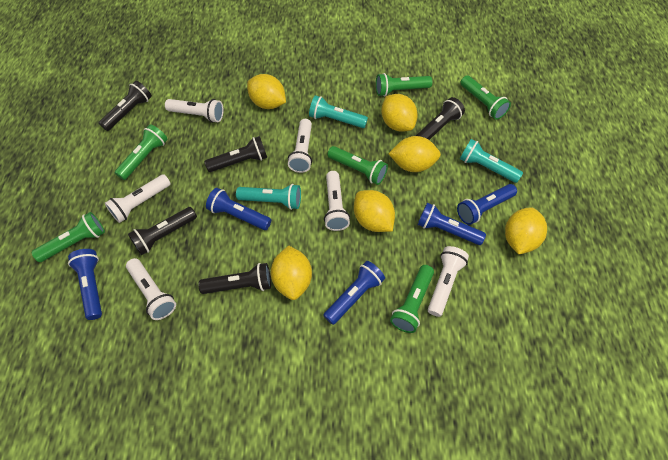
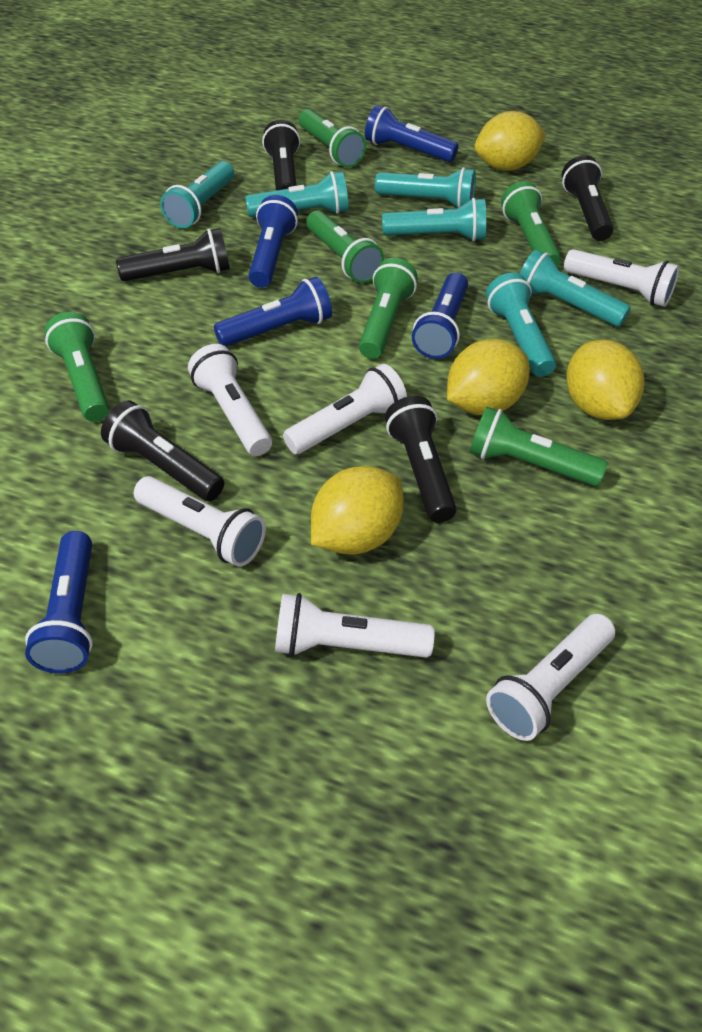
turquoise flashlight: [236,184,301,210] [309,95,368,128] [460,139,523,183] = 3 -> [160,161,234,228] [245,171,348,217] [375,167,476,208] [382,198,486,241] [486,273,556,377] [520,250,631,327] = 6
yellow lemon: [247,74,286,109] [271,246,312,300] [354,190,395,232] [381,94,418,132] [388,136,441,172] [505,207,547,254] = 6 -> [311,466,404,554] [447,339,530,415] [474,111,546,171] [566,340,644,420] = 4

